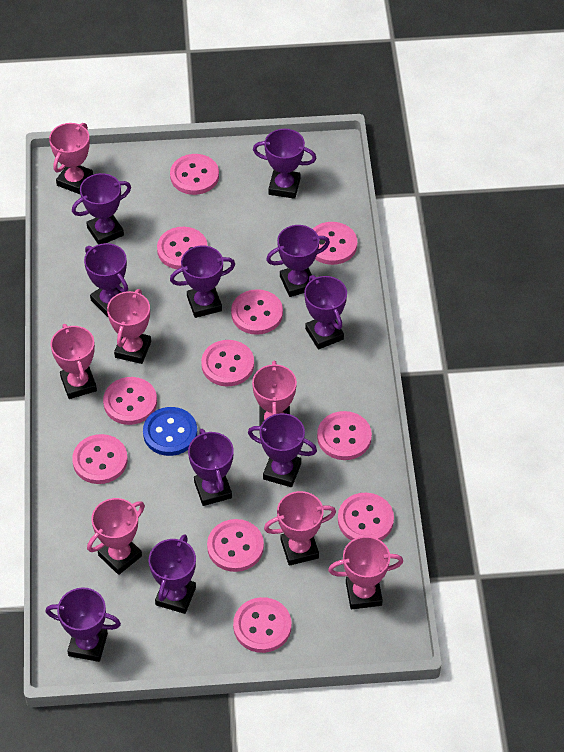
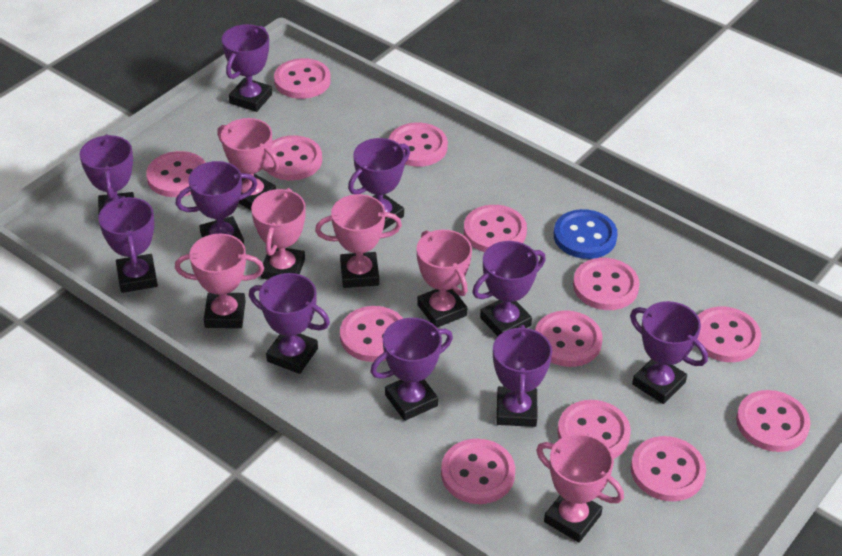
pink button: [72,434,128,484] [103,377,157,425] [157,227,207,269] [170,154,219,195] [201,340,254,386] [207,519,264,572] [231,289,283,335] [233,597,291,653] [313,222,357,265] [317,411,372,460] [338,493,394,541] = 11 -> [146,151,206,197] [266,135,322,180] [274,58,331,99] [340,306,403,362] [389,122,448,167] [441,438,515,504] [464,205,527,252] [535,311,603,367] [557,400,631,459] [573,258,640,310] [631,436,706,501] [698,307,761,362] [736,390,811,452] = 13
pink trophy: [49,123,93,194] [51,324,97,399] [87,498,145,575] [107,289,151,364] [252,361,297,426] [264,491,336,566] [328,536,403,609] = 7 -> [175,234,264,328] [217,118,279,211] [251,188,306,280] [315,194,402,288] [417,230,472,328] [536,433,624,543] = 6

